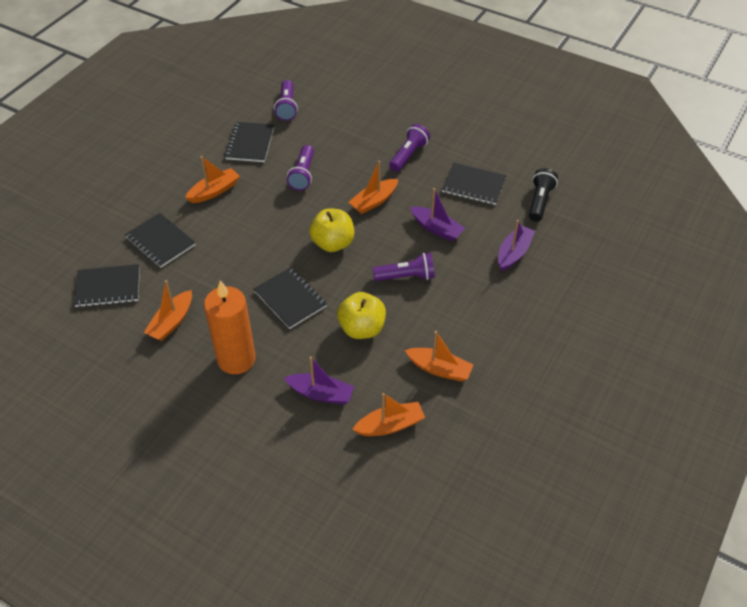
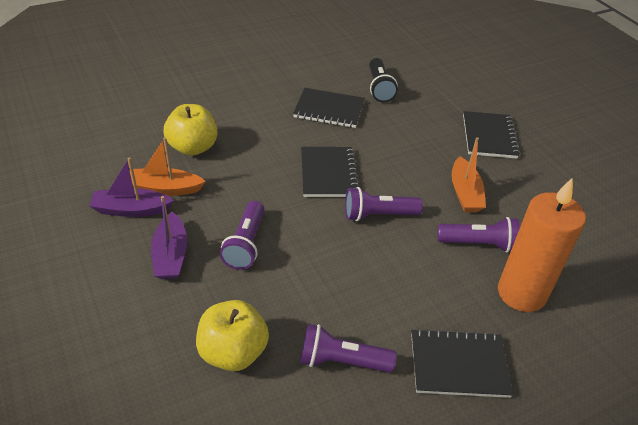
black notebook: [74,264,140,307] [125,213,196,268] [225,122,274,162] [254,267,327,329] [442,163,507,205] = 5 -> [293,88,365,128] [301,147,358,197] [411,329,513,398] [463,111,520,159] = 4
orange boat: [144,280,192,341] [185,156,240,203] [349,161,398,214] [352,393,425,436] [405,331,473,381] = 5 -> [130,137,206,196] [451,137,486,212] = 2
purple boat: [284,357,354,405] [410,188,465,241] [498,220,535,271] = 3 -> [89,157,174,217] [151,196,187,279] = 2

